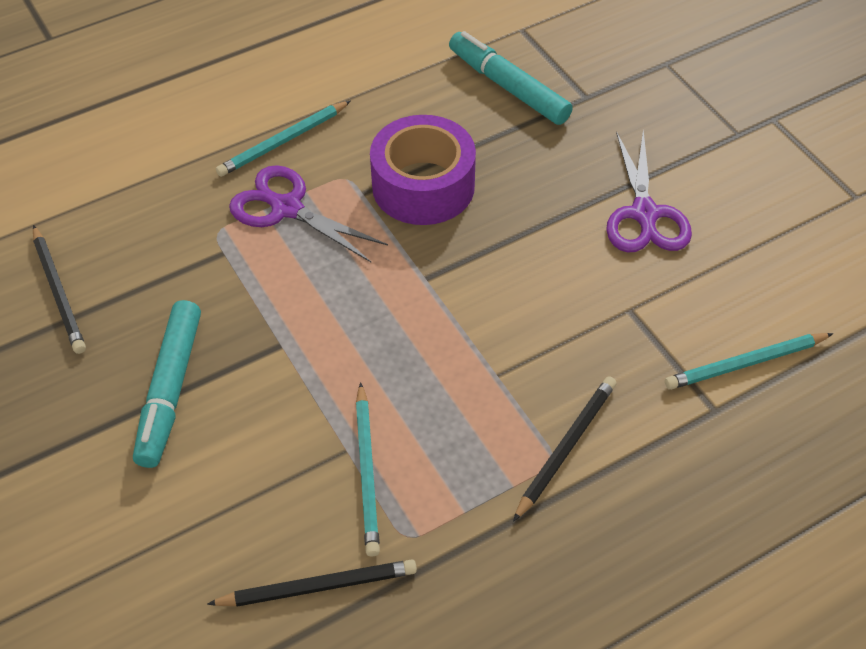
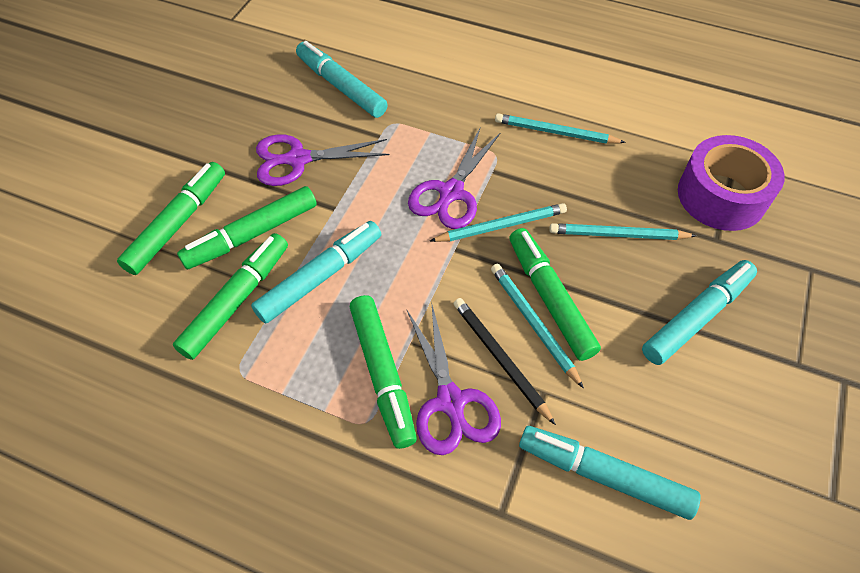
black pencil: [33,225,86,354] [207,559,417,607] [513,376,617,522] = 3 -> [453,298,556,425] = 1
green marker: none = 0 -> [117,162,225,275] [173,233,288,360] [177,186,317,269] [350,295,417,449] [509,228,601,361] = 5
purple scissors: [229,165,388,262] [606,130,692,253] = 2 -> [256,134,390,186] [407,305,501,455] [408,126,501,229] = 3
turquoise marker: [133,300,201,468] [449,31,573,125] = 2 -> [251,221,381,324] [296,41,388,118] [519,426,701,520] [642,260,757,365] = 4
turquoise pencil: [216,101,351,177] [356,382,380,556] [665,333,833,390] = 3 -> [430,203,567,242] [491,264,584,389] [495,113,626,144] [549,223,696,240] = 4

